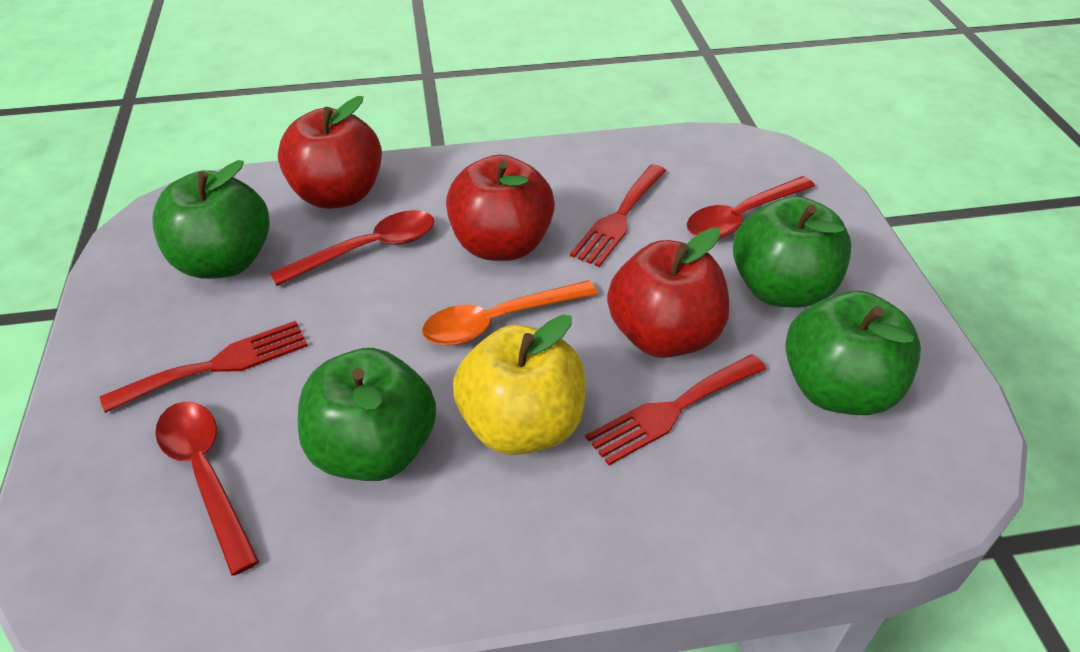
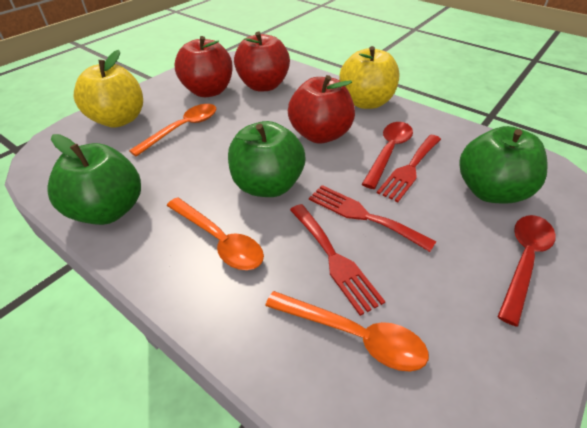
green apple: [152,160,270,279] [298,348,436,481] [733,196,851,308] [785,291,921,415] = 4 -> [48,134,141,225] [228,121,305,197] [459,126,547,203] = 3
orange spoon: [422,280,598,346] = 1 -> [129,104,216,157] [166,197,264,270] [265,291,429,371] = 3
red spoon: [155,402,260,576] [270,210,434,286] [687,176,815,239] = 3 -> [362,122,413,189] [498,215,556,327] = 2
yellow apple: [453,315,586,455] = 1 -> [74,50,143,128] [339,46,399,109] = 2

